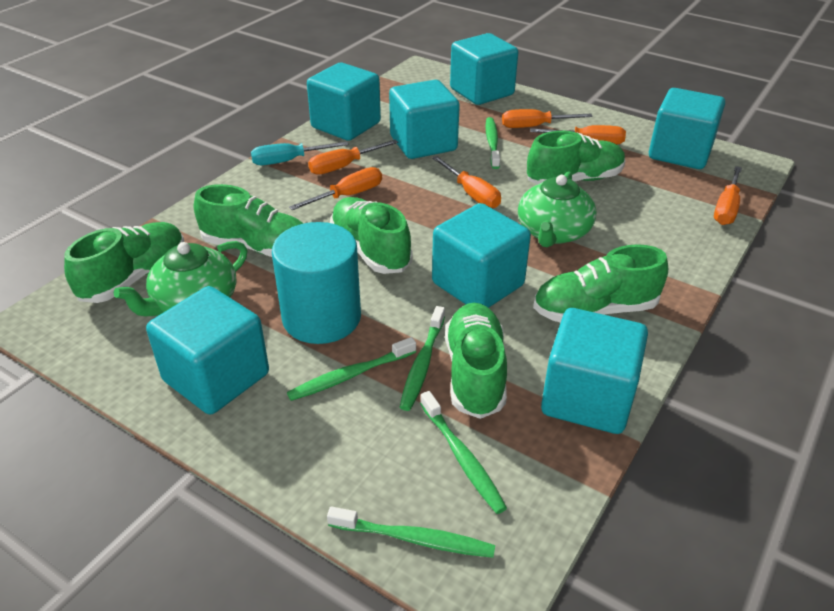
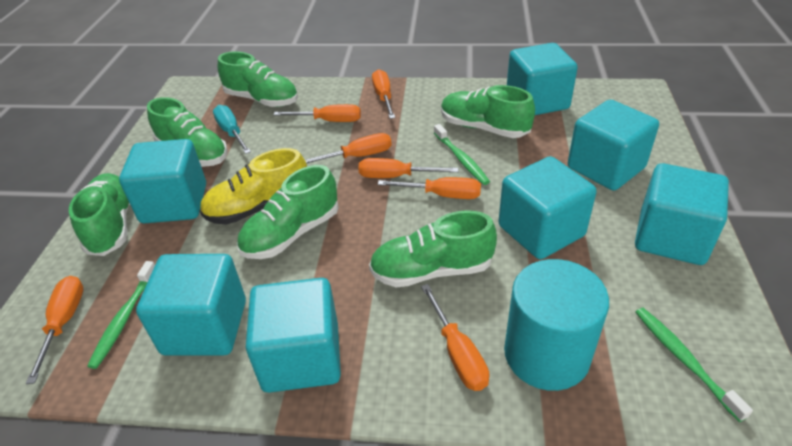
green teapot: [114,241,247,316] [518,171,596,247] = 2 -> none = 0
green toothbrush: [287,337,416,401] [327,507,495,558] [400,306,445,411] [420,391,507,514] [485,117,500,169] = 5 -> [87,261,155,369] [434,124,490,185] [635,308,753,422] = 3
orange screwdriver: [289,167,382,210] [308,140,398,175] [432,156,501,208] [502,109,593,128] [530,125,626,145] [714,166,742,225] = 6 -> [26,276,84,384] [273,104,361,122] [305,133,392,163] [358,158,459,178] [372,69,395,119] [378,177,481,199] [421,284,489,391] = 7
yellow shoe: none = 0 -> [199,148,307,224] = 1

